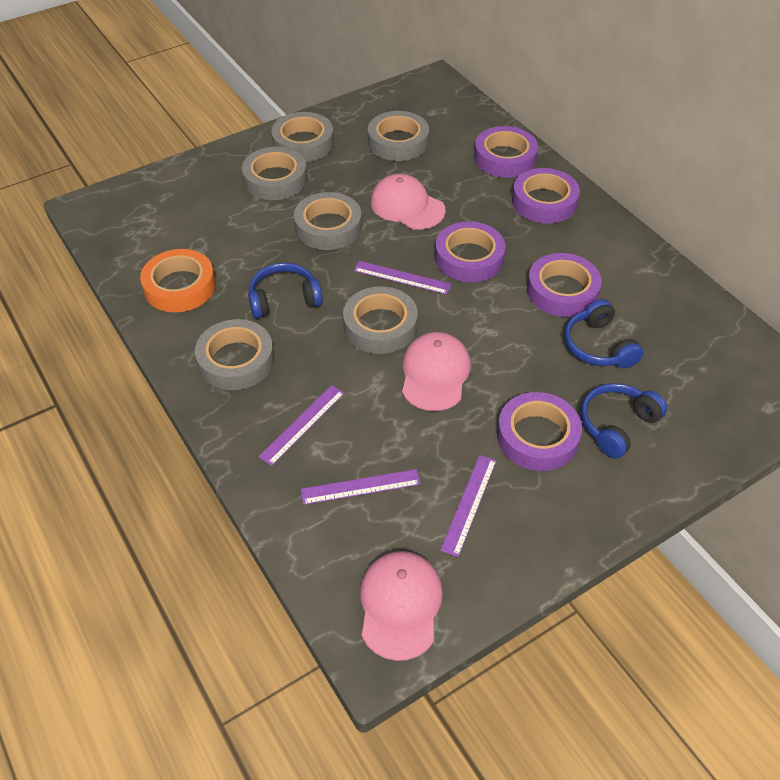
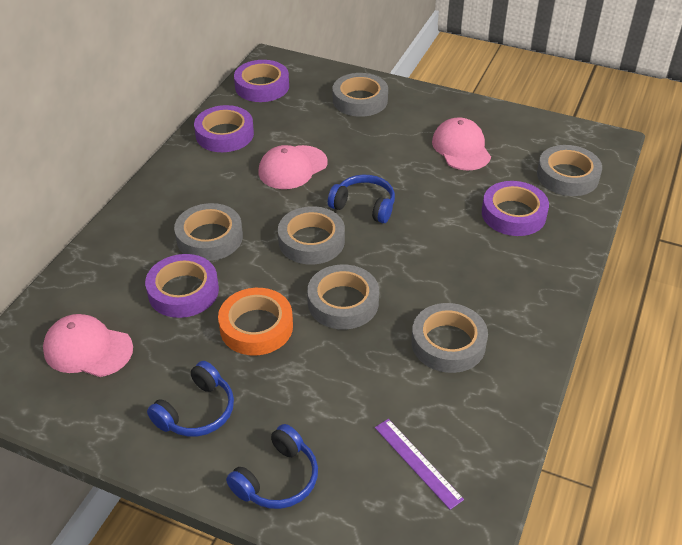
purple ruler: [258,385,345,466] [301,469,421,505] [354,261,451,295] [440,455,497,557] = 4 -> [375,419,464,510] = 1
purple tape: [435,221,506,282] [474,126,538,178] [497,392,582,471] [512,168,580,224] [527,253,602,317] = 5 -> [145,254,219,318] [194,105,254,152] [234,60,289,102] [482,181,549,236] = 4

